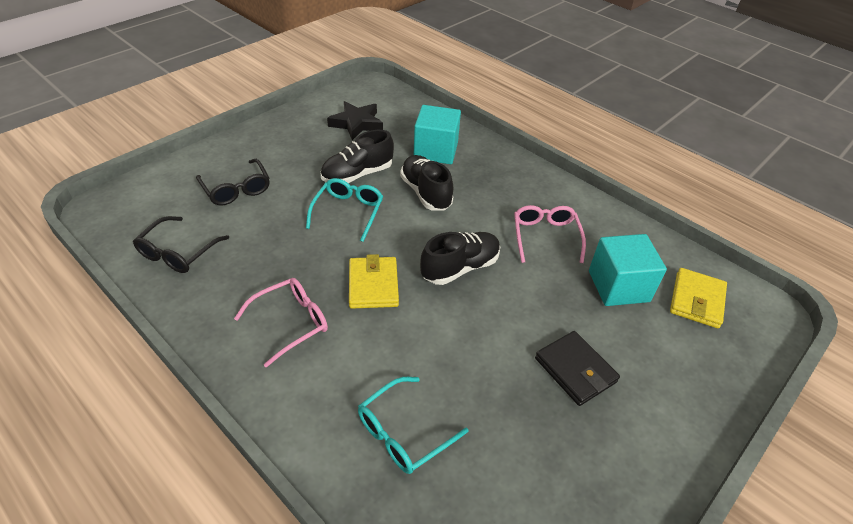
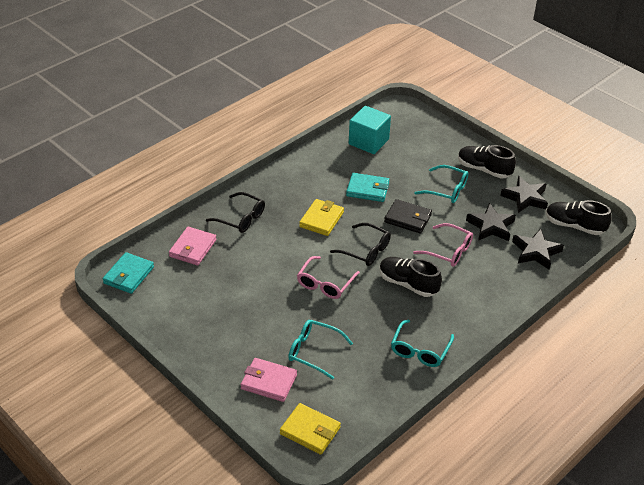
black star: [327,101,383,140] = 1 -> [466,203,516,241] [500,176,548,213] [512,229,564,270] = 3
pink wallet: none = 0 -> [169,227,216,265] [240,358,297,402] = 2
turquoise cube: [414,105,461,164] [589,234,667,306] = 2 -> [349,106,391,154] = 1
turquoise glasses: [306,178,383,242] [358,377,468,474] = 2 -> [288,320,353,379] [391,320,454,367] [415,165,469,203] = 3
turquoise wallet: none = 0 -> [103,252,154,294] [346,173,389,202] = 2

